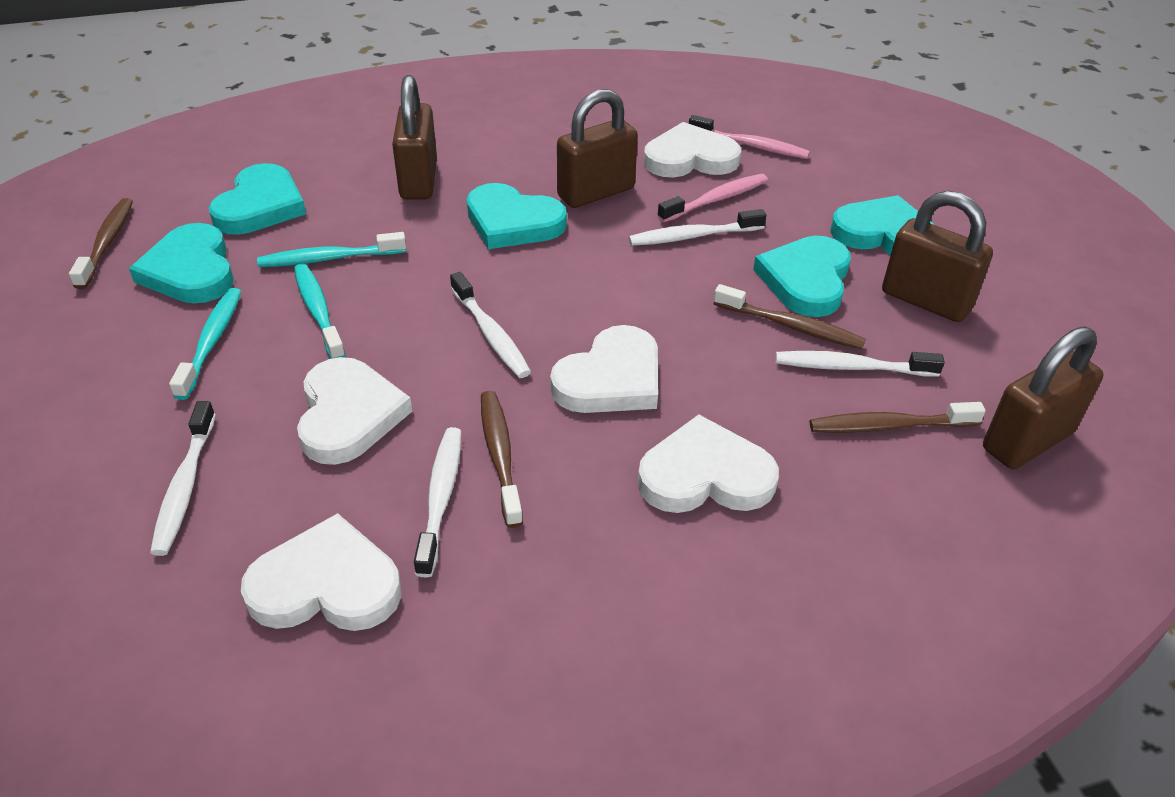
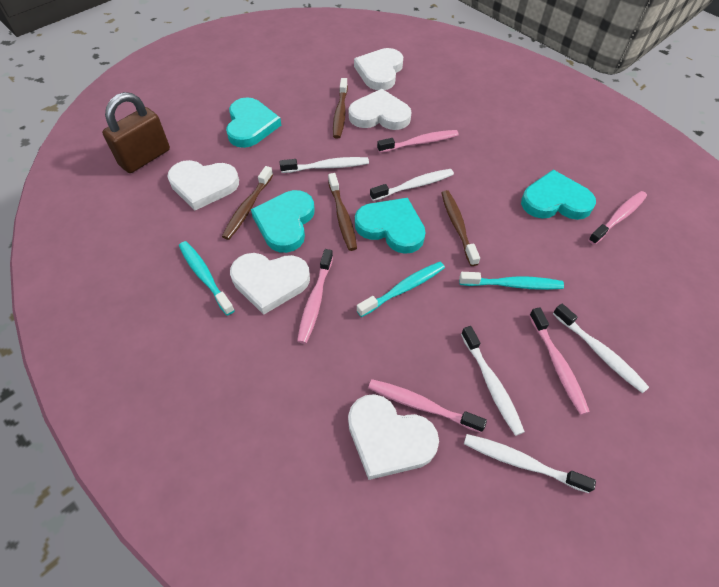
brown padlock: [392,75,437,200] [557,89,638,208] [882,191,993,322] [983,327,1104,469] = 4 -> [102,92,170,173] = 1
pink toothbrush: [657,174,768,222] [689,115,810,159] = 2 -> [297,249,333,344] [368,379,487,433] [377,130,459,153] [529,307,590,415] [588,191,647,245] = 5
turquoise heart: [129,223,234,304] [209,163,306,235] [467,183,567,249] [753,235,851,317] [830,195,935,255] = 5 -> [226,97,281,148] [251,190,315,253] [355,198,426,254] [521,170,596,220] = 4

